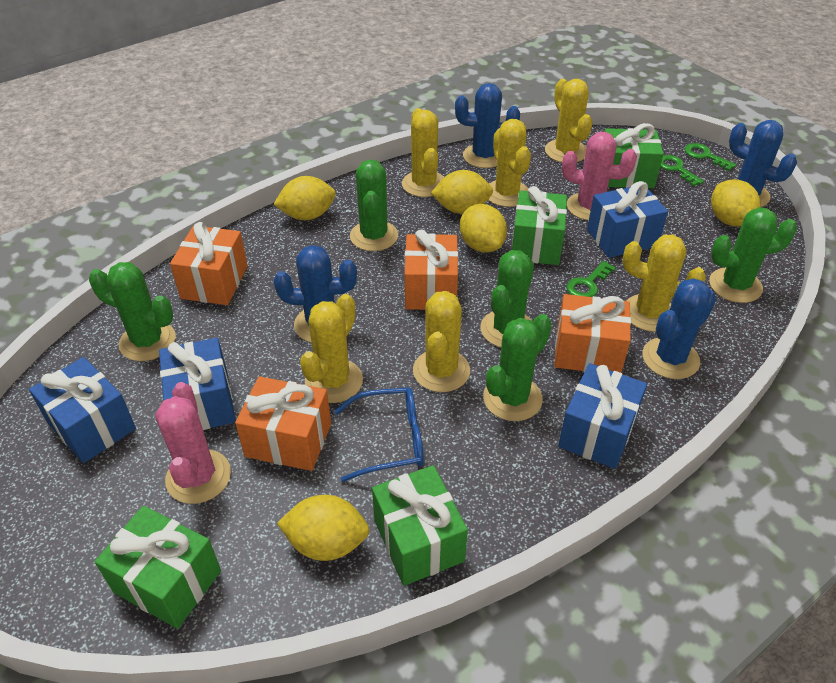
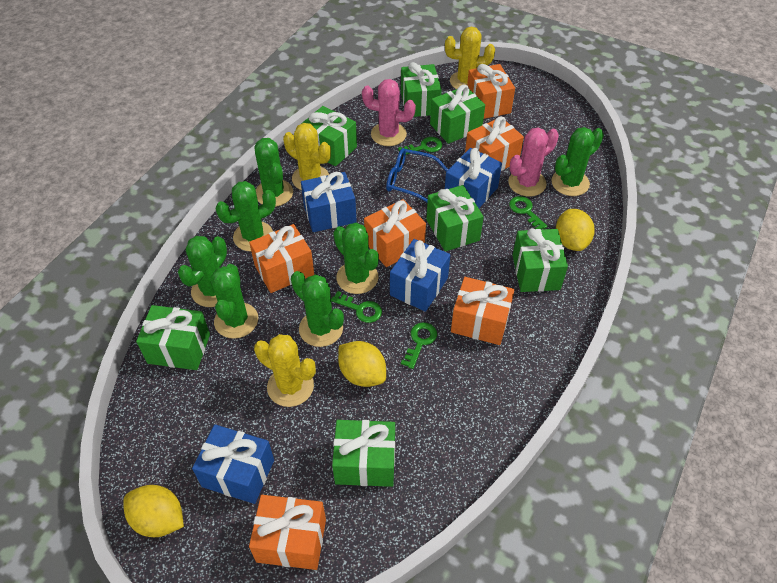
blue cactus: [274,245,357,342] [455,83,520,168] [642,278,716,379] [729,120,797,207] = 4 -> none = 0
green cactus: [89,262,176,361] [350,160,398,251] [480,250,534,347] [483,314,552,421] [710,207,797,303] = 5 -> [178,236,227,307] [210,264,258,339] [215,181,276,251] [254,138,293,207] [291,271,344,347] [333,223,379,294] [551,127,604,196] = 7
green gift: [95,506,221,629] [372,465,468,586] [512,186,567,265] [604,123,664,188] = 4 -> [136,305,210,370] [301,106,357,166] [332,420,395,487] [401,62,442,117] [426,185,484,251] [430,85,485,144] [512,228,568,292] = 7
green key: [566,261,616,297] [660,155,704,187] [685,143,737,171] = 3 -> [331,291,382,323] [398,137,442,155] [401,322,437,369] [509,196,547,229] = 4
orange gift: [170,222,248,305] [235,376,331,471] [405,230,458,310] [554,294,631,373] = 4 -> [249,224,314,293] [249,495,326,570] [364,199,426,267] [451,277,514,345] [465,116,524,171] [467,64,515,119] = 6
yellow cactus: [300,294,363,403] [402,108,444,197] [413,291,470,392] [488,119,531,207] [545,79,593,162] [622,235,706,332] = 6 -> [254,334,316,407] [283,123,331,190] [445,27,495,89] = 3
yellow lemon: [273,176,336,220] [277,495,369,561] [431,170,493,214] [460,204,507,252] [711,179,761,227] = 5 -> [123,485,184,537] [338,341,386,387] [556,209,595,251] = 3

